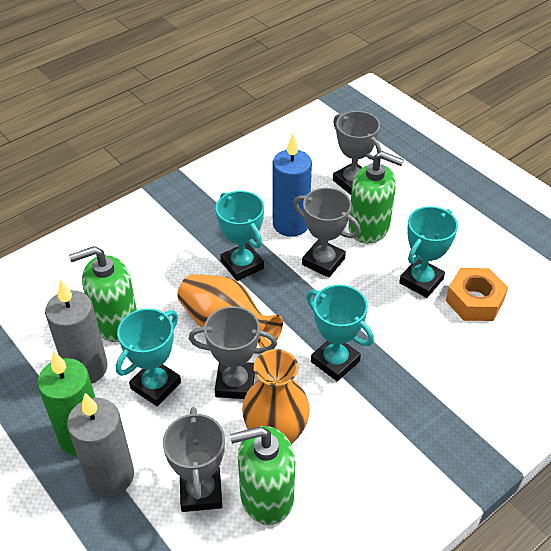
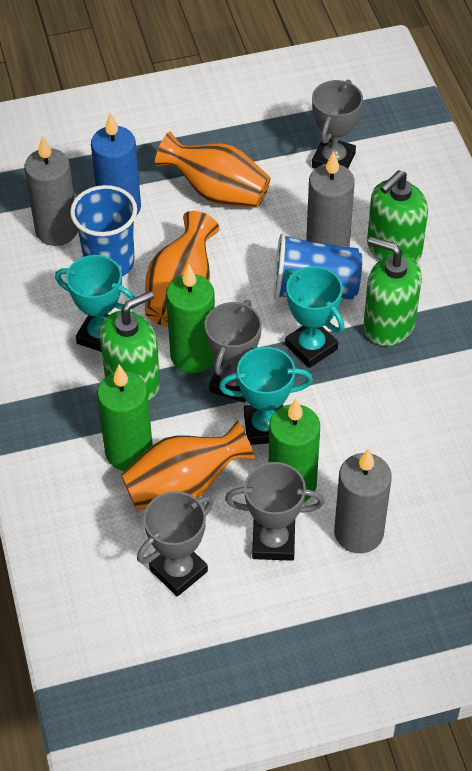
blue cup: none = 0 -> [70,185,137,276] [274,233,362,299] = 2
green candle: [37,351,95,456] = 1 -> [97,365,153,471] [166,264,216,373] [269,399,320,502] = 3
grey candle: [45,280,108,384] [67,393,134,497] = 2 -> [24,135,78,246] [306,151,355,247] [334,449,392,553] = 3
orange nut: [446,268,508,321] = 1 -> none = 0
orange vase: [177,274,283,348] [242,349,310,445] = 2 -> [121,421,255,510] [145,211,220,327] [155,132,270,208] = 3
turquoise trophy: [116,308,181,406] [216,191,264,281] [306,285,374,381] [399,206,458,298] = 4 -> [55,255,135,352] [219,347,313,445] [284,266,345,368] = 3

